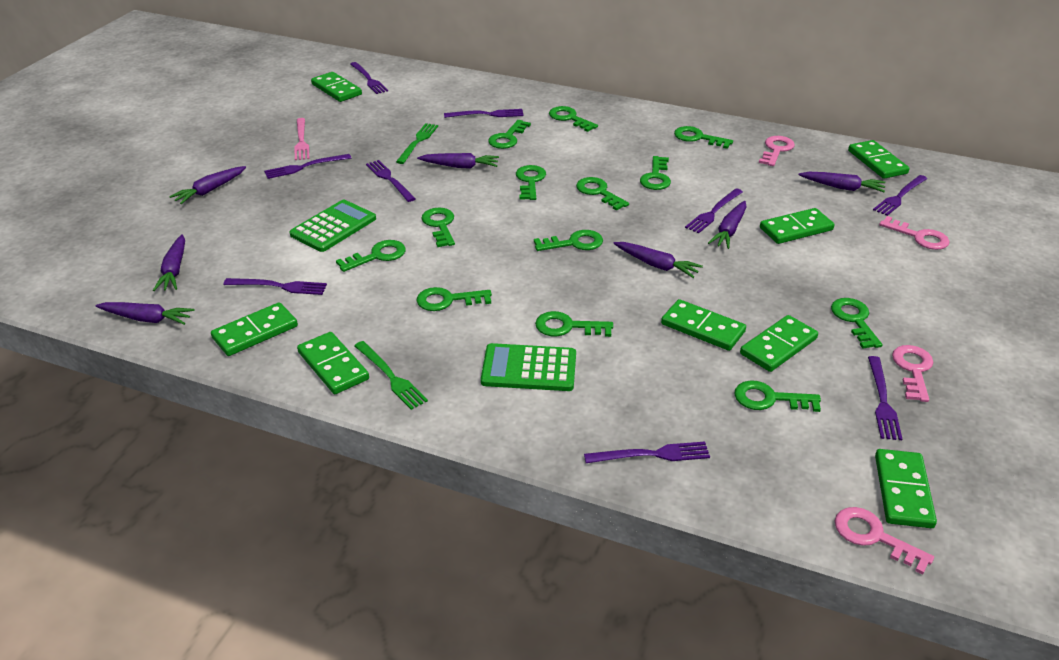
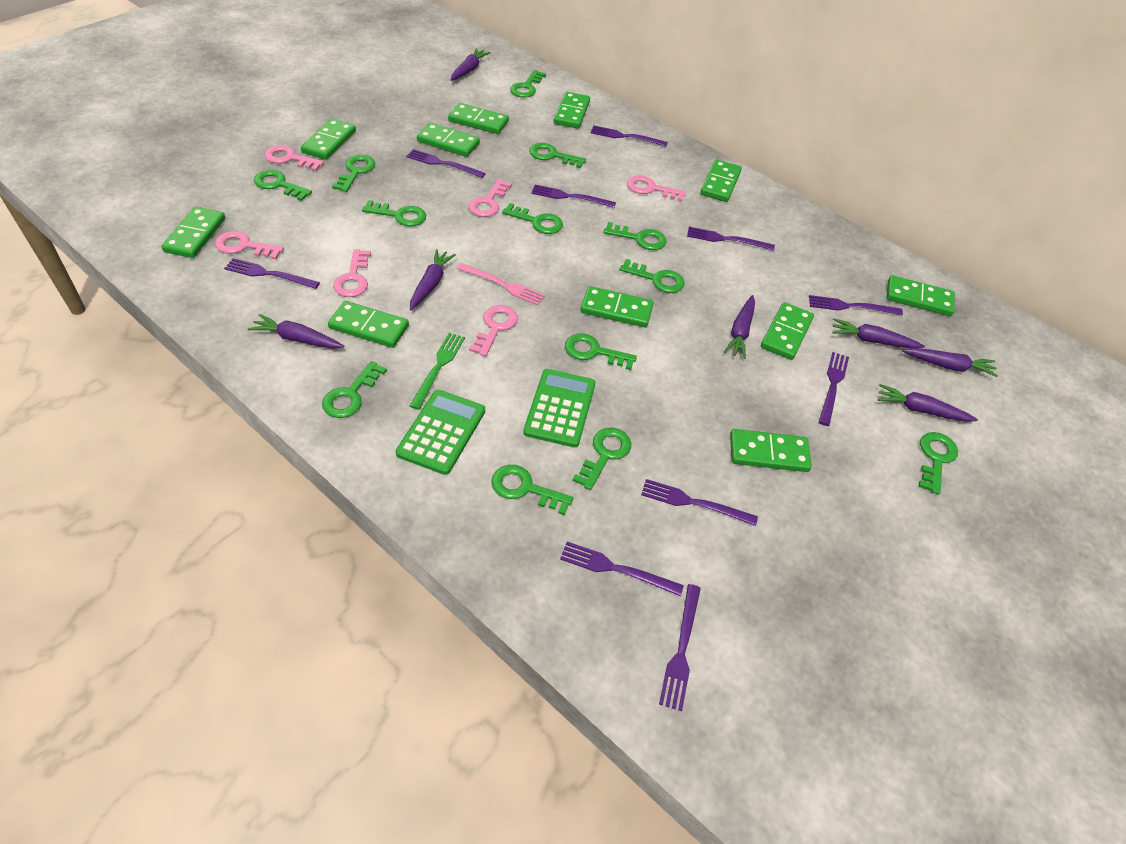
green domino: [211,302,298,356] [297,332,369,394] [311,72,362,102] [661,299,746,351] [740,315,818,372] [760,208,834,244] [848,140,909,179] [875,449,937,528] = 8 -> [161,207,225,258] [301,119,356,160] [328,301,409,348] [417,123,480,157] [448,103,509,134] [554,92,590,129] [581,286,653,327] [700,160,742,202] [730,429,812,472] [761,302,814,360] [886,275,955,316] = 11
green fork: [354,341,428,410] [396,123,438,164] = 2 -> [410,333,465,410] = 1
pink key: [759,136,795,166] [835,507,934,575] [879,216,950,250] [892,345,933,402] = 4 -> [215,231,284,259] [265,145,324,171] [333,249,371,297] [469,179,512,217] [469,305,518,356] [627,175,686,202] = 6
purple fork: [223,278,327,295] [264,154,351,179] [350,62,388,94] [366,160,416,202] [444,109,524,118] [584,441,710,463] [685,188,743,233] [868,356,902,440] [873,175,927,216] = 9 -> [224,258,320,289] [407,149,486,178] [531,185,616,208] [560,541,684,596] [591,125,668,147] [641,479,758,526] [659,584,701,711] [687,227,775,251] [809,295,903,315] [819,352,849,426] = 10

